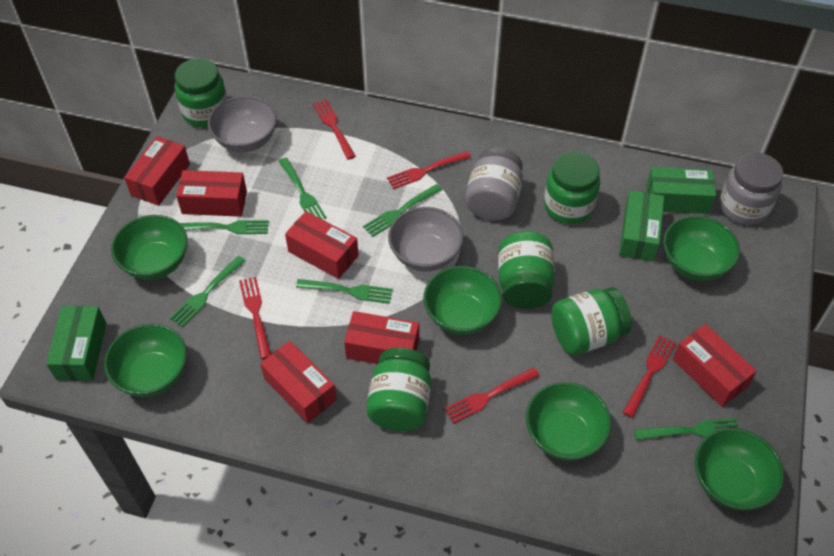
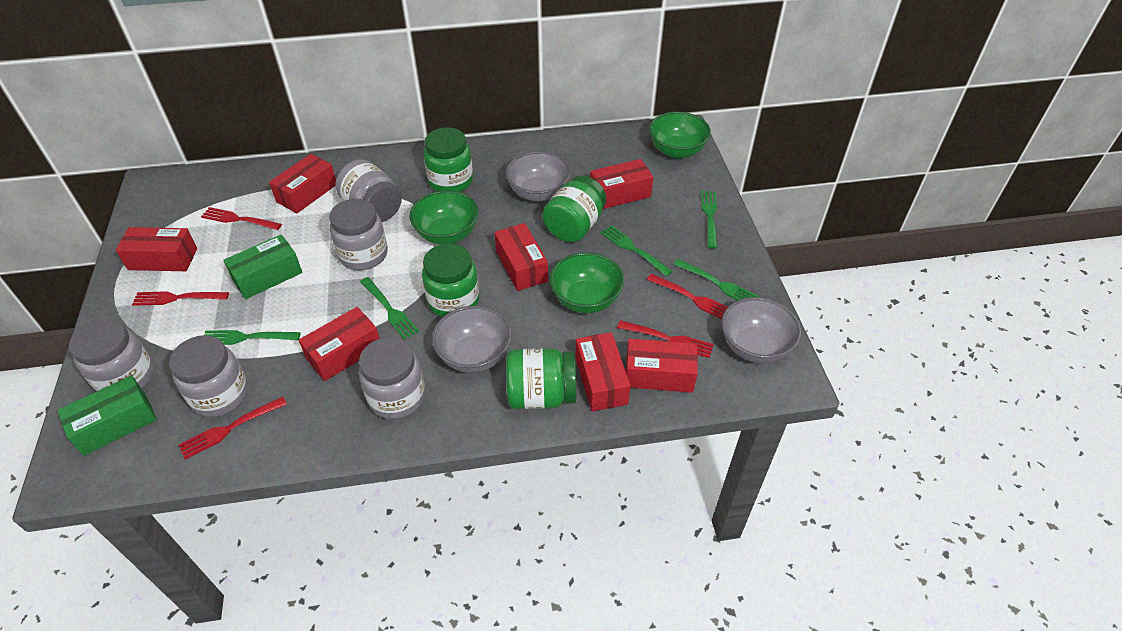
green bowl: [104,324,187,397] [111,215,188,280] [423,266,502,335] [526,382,611,461] [663,216,740,281] [695,428,784,511] = 6 -> [409,190,479,244] [550,252,624,313] [649,112,711,159] = 3
green box: [46,306,106,381] [619,190,664,262] [646,167,716,214] = 3 -> [57,375,157,456] [223,234,303,299] = 2
green fork: [169,256,246,327] [180,220,269,234] [279,157,327,220] [296,279,393,304] [363,184,442,237] [634,418,740,440] = 6 -> [204,330,301,345] [360,277,419,340] [600,225,672,276] [673,259,759,300] [701,191,717,248] = 5
green jar: [174,58,227,127] [366,347,431,431] [498,231,555,309] [544,152,600,224] [551,287,632,355] = 5 -> [422,243,479,317] [424,127,473,192] [506,348,576,409] [542,175,606,242] = 4
grey bowl: [208,96,277,152] [388,207,463,272] = 2 -> [432,306,512,373] [505,151,571,201] [721,297,801,363] = 3
grey jar: [465,147,523,220] [720,152,784,225] = 2 -> [69,318,154,392] [169,335,248,417] [329,199,388,270] [335,159,402,222] [359,337,425,419] = 5
red box: [124,136,190,206] [176,170,247,217] [260,341,337,423] [285,211,359,279] [344,311,419,364] [673,324,757,407] = 6 -> [116,227,197,271] [269,154,336,213] [299,307,380,381] [494,223,548,291] [575,332,631,412] [590,159,653,209] [626,339,698,393] = 7

